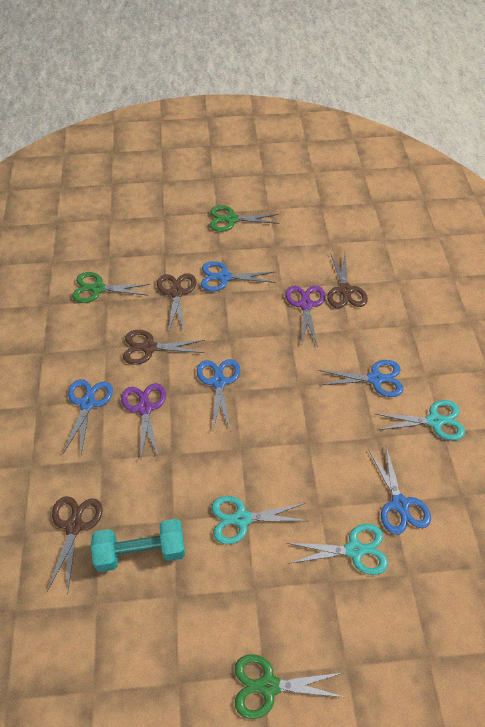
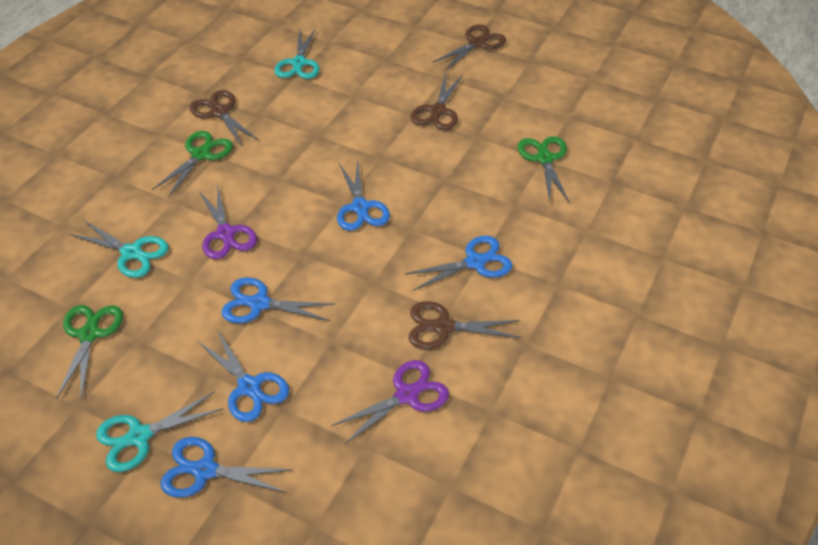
turquoise dumbbell: [91,519,185,572] = 1 -> none = 0

